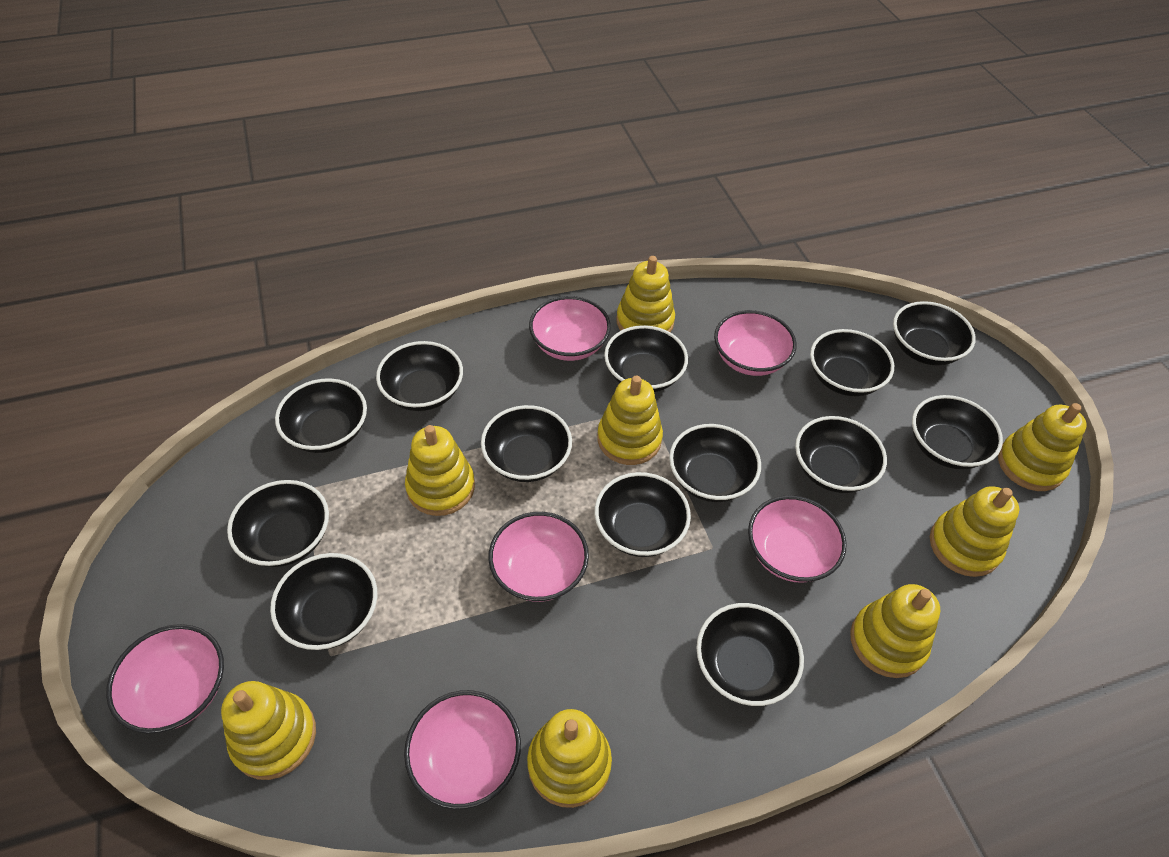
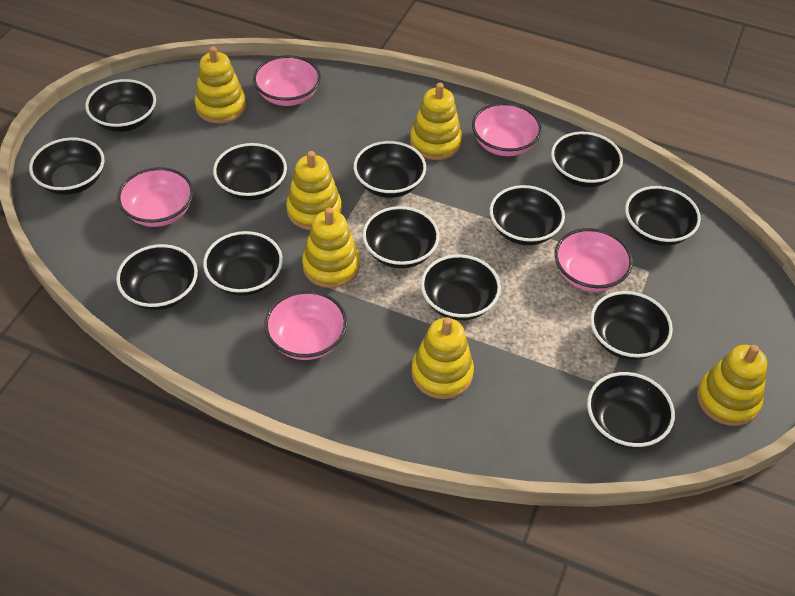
pink bowl: [106,624,224,734] [404,690,521,809] [488,512,589,602] [529,296,611,361] [714,310,797,376] [748,495,847,583] = 6 -> [117,167,193,227] [253,55,321,106] [264,290,347,360] [472,102,542,156] [555,228,633,292] = 5
yellow stacking toy: [221,681,316,780] [405,425,475,516] [527,709,612,808] [597,376,663,465] [616,256,675,332] [850,584,940,678] [930,486,1019,577] [998,403,1087,491] = 8 -> [195,46,246,123] [286,151,342,230] [302,207,360,288] [410,83,462,160] [411,317,474,399] [697,345,767,426] = 6

